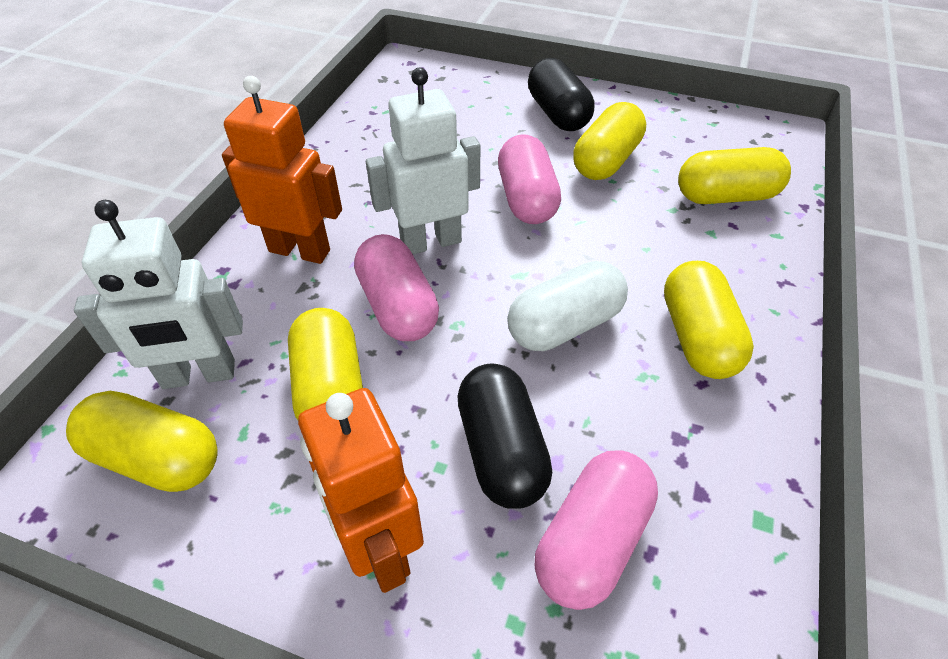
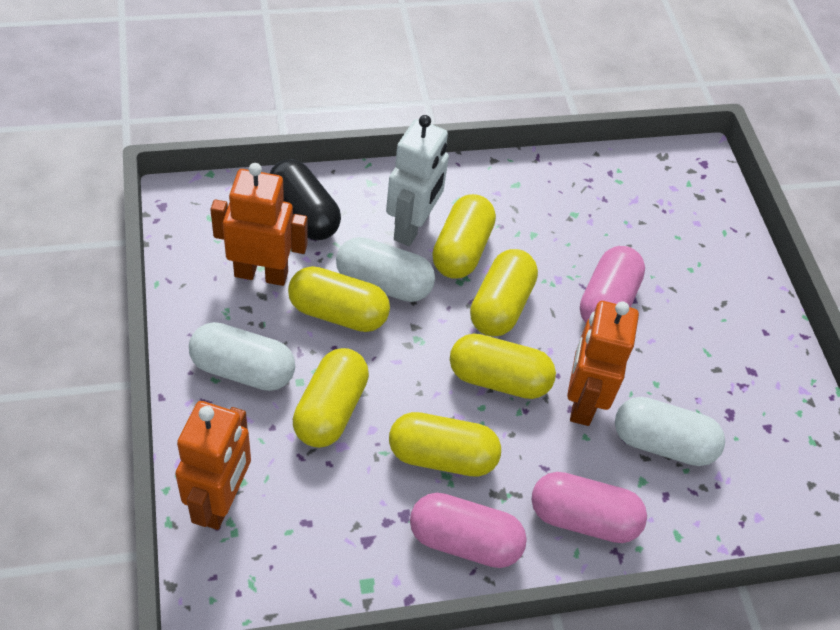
black capsule: [457,363,552,509] [528,58,594,131] = 2 -> [269,159,341,240] = 1
orange robot: [222,76,342,264] [298,388,424,593] = 2 -> [175,401,251,530] [210,163,307,286] [567,301,639,426] = 3
white capsule: [507,261,628,351] = 1 -> [189,322,295,391] [336,237,435,302] [615,397,725,466] = 3
white robot: [74,200,243,389] [366,68,480,254] = 2 -> [386,115,449,246] = 1
yellow capsule: [66,391,218,492] [288,308,363,420] [573,102,646,180] [664,261,754,379] [678,147,791,204] = 5 -> [288,266,390,332] [293,348,369,448] [389,412,501,477] [432,194,496,279] [450,333,556,399] [470,249,538,337] = 6

